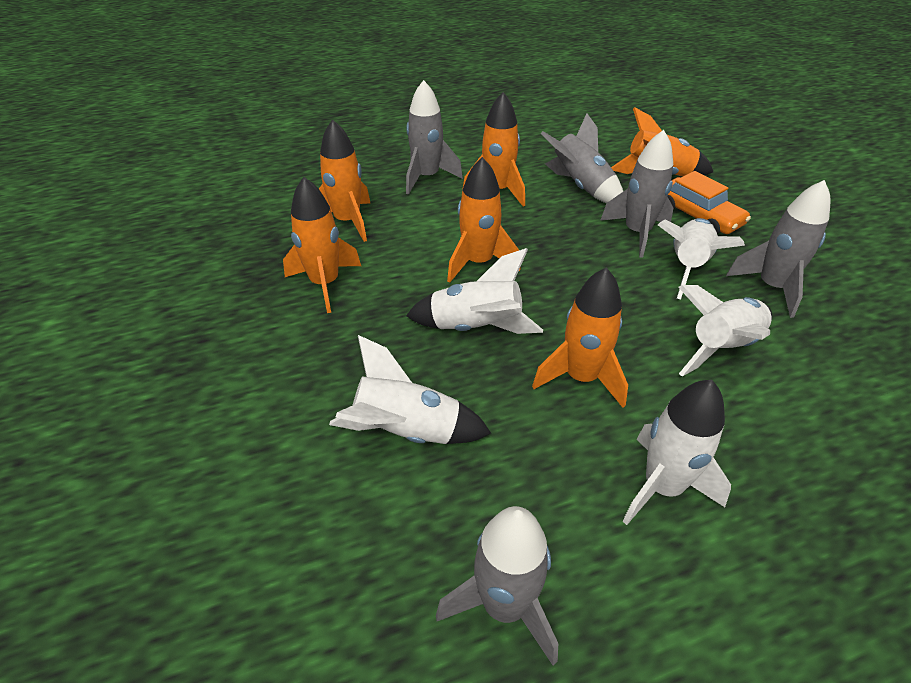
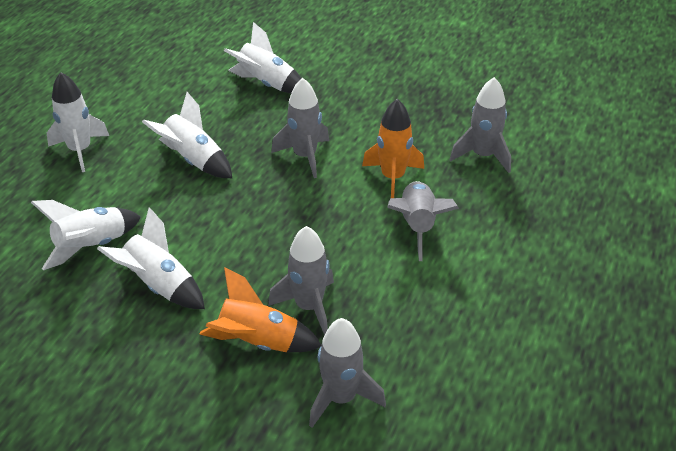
orange car: [667,171,751,234] = 1 -> none = 0
orange rocket: [283,177,361,313] [319,119,370,242] [447,157,520,283] [462,92,525,207] [532,267,628,408] [611,107,713,176] = 6 -> [199,267,322,352] [362,99,424,198] = 2

